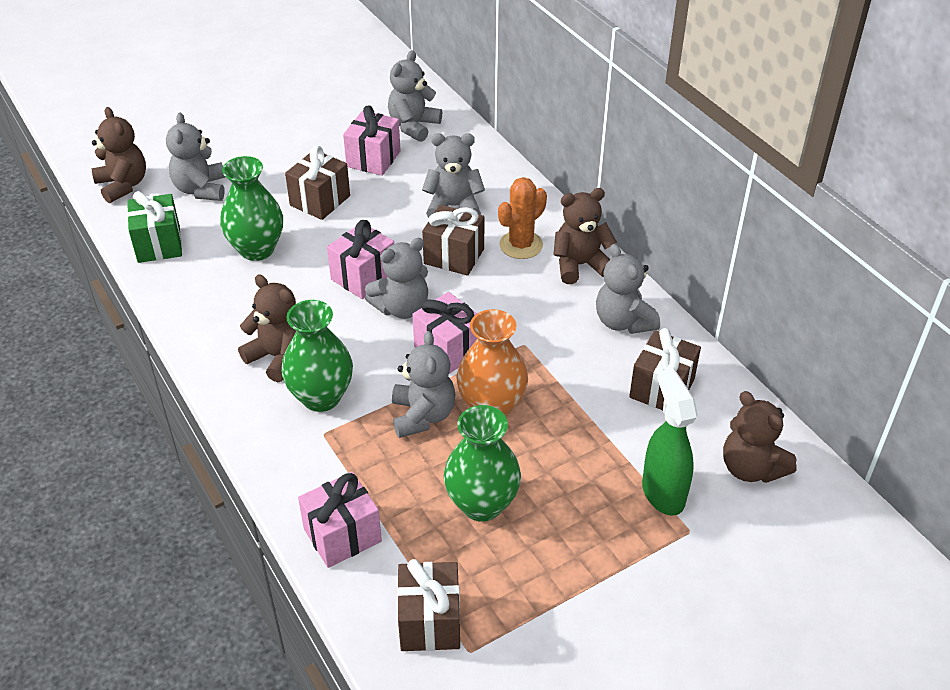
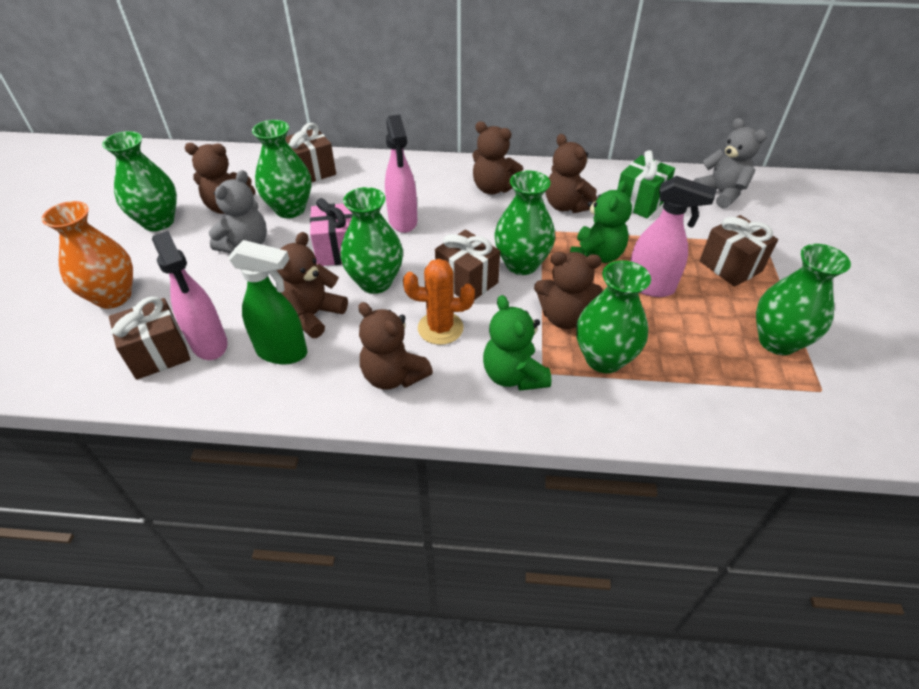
brown teddy bear: [92,107,146,203] [238,275,296,382] [553,188,617,284] [723,391,797,483] = 4 -> [184,143,255,214] [277,232,348,338] [358,302,433,389] [473,121,523,194] [534,252,603,329] [546,134,598,213] = 6
green teddy bear: none = 0 -> [483,295,551,391] [570,180,632,263] = 2
green vase: [220,156,283,261] [281,300,353,412] [443,405,521,522] = 3 -> [102,131,177,231] [252,120,312,218] [340,187,403,294] [494,171,555,275] [576,260,651,373] [756,244,851,355] = 6
grey teddy bear: [166,113,225,201] [365,238,428,319] [388,50,442,142] [392,331,455,438] [422,133,485,218] [596,244,660,334] = 6 -> [209,170,267,253] [694,118,767,209] = 2
pink gift: [298,472,382,568] [327,220,394,299] [343,105,401,176] [412,292,477,374] = 4 -> [310,198,353,266] = 1
pink spray bottle: none = 0 -> [152,231,228,360] [385,115,417,233] [630,176,717,297] = 3

